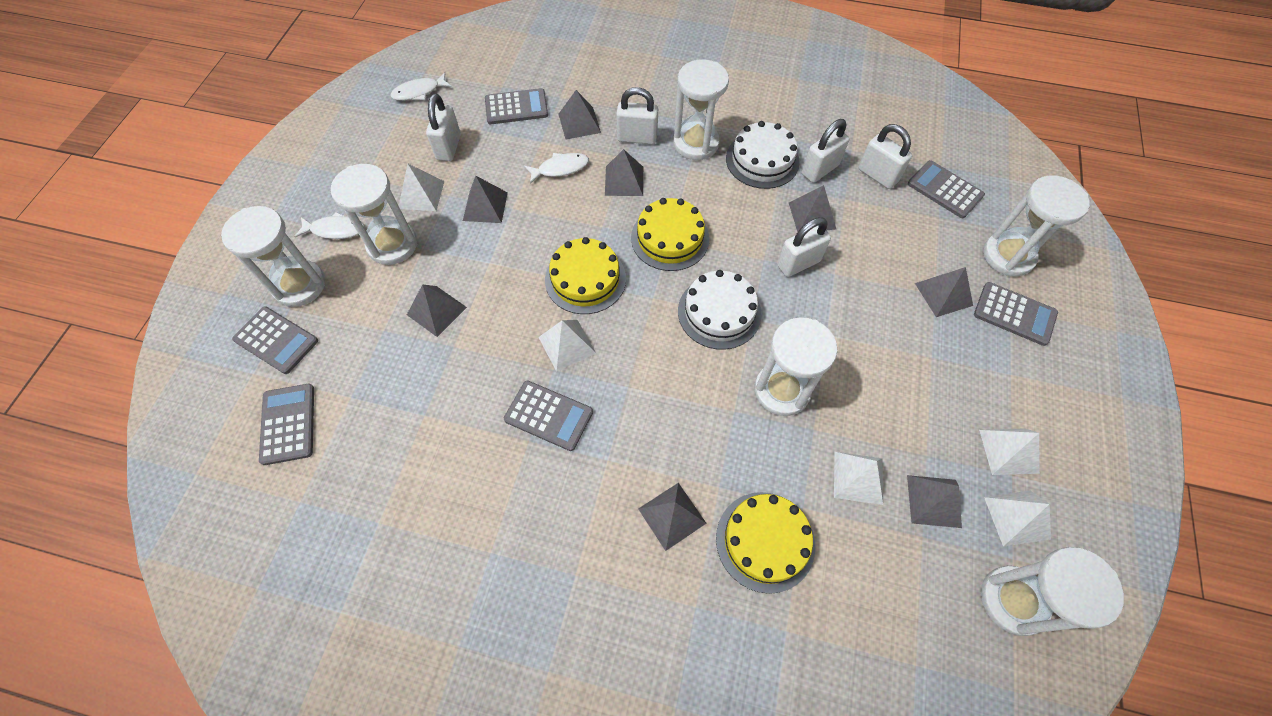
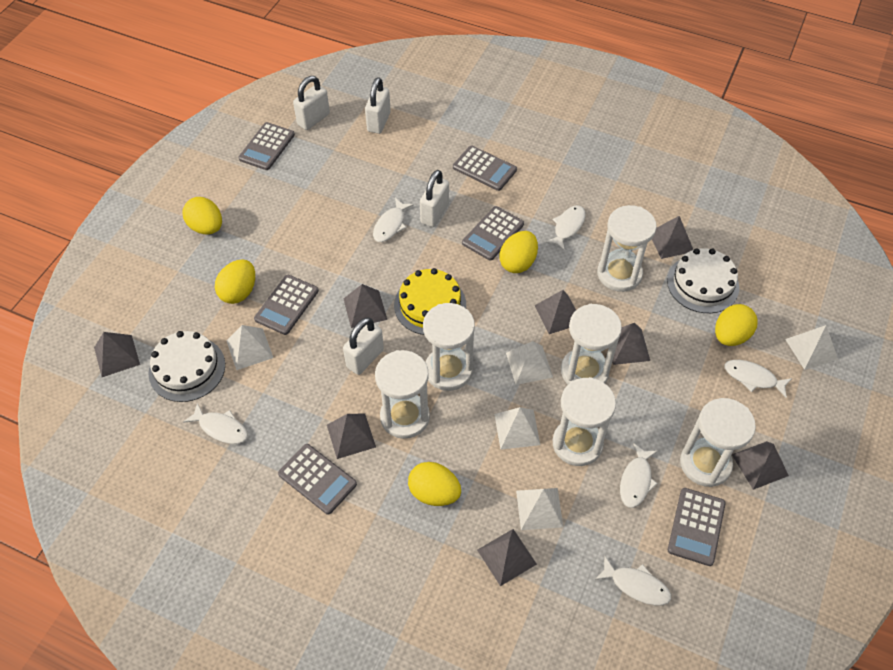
white fish: [294,212,365,239] [390,72,452,101] [524,153,589,184] = 3 -> [183,403,248,444] [373,198,414,242] [545,205,586,251] [595,556,671,605] [620,443,658,508] [724,360,792,398] = 6
white padlock: [426,93,461,161] [616,87,658,145] [777,217,831,277] [802,119,849,183] [858,124,912,189] = 5 -> [293,76,330,130] [343,317,384,375] [365,77,391,134] [420,170,449,227] = 4
yellow cake: [545,237,626,314] [631,198,709,271] [716,492,815,594] = 3 -> [394,268,466,335] = 1
yellow egg: none = 0 -> [182,197,222,234] [215,259,255,304] [408,462,461,506] [500,231,538,273] [715,304,758,346] = 5

